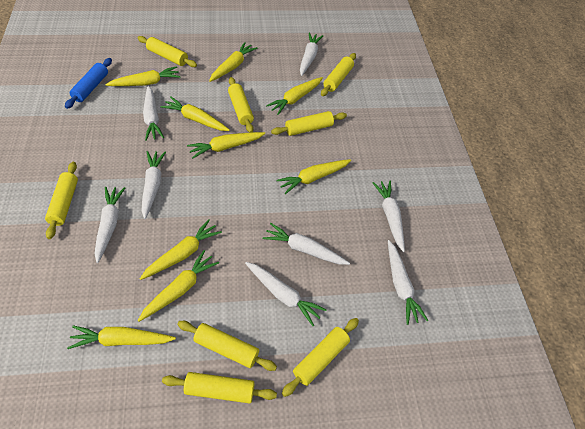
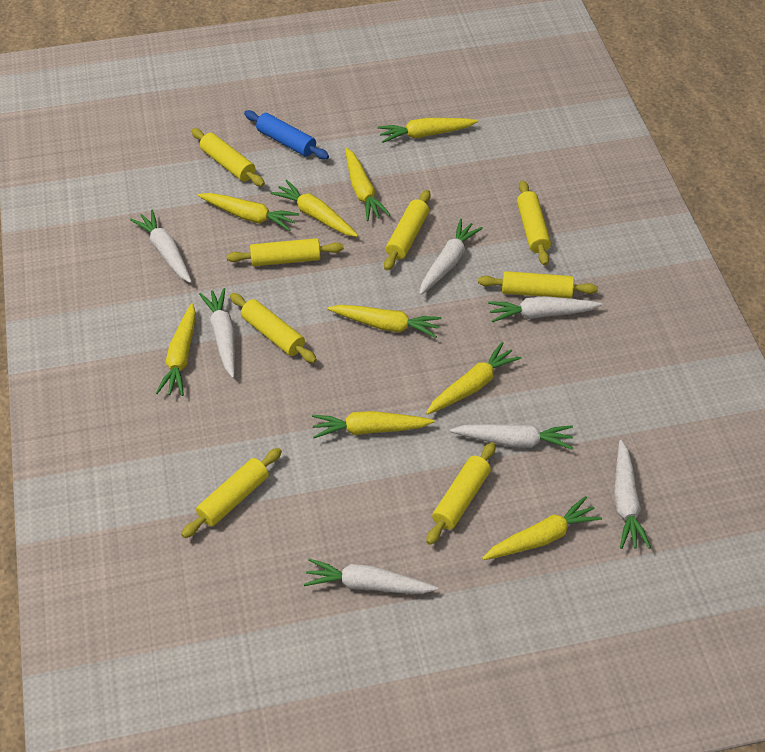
white carrot: [94,187,125,263] [142,151,166,219] [143,86,164,141] [245,262,327,326] [262,223,350,265] [300,32,323,76] [373,181,405,252] [388,240,428,325] = 8 -> [130,210,192,283] [199,288,235,378] [304,558,438,594] [420,219,483,295] [450,424,573,450] [488,296,603,322] [614,440,651,549] = 7

